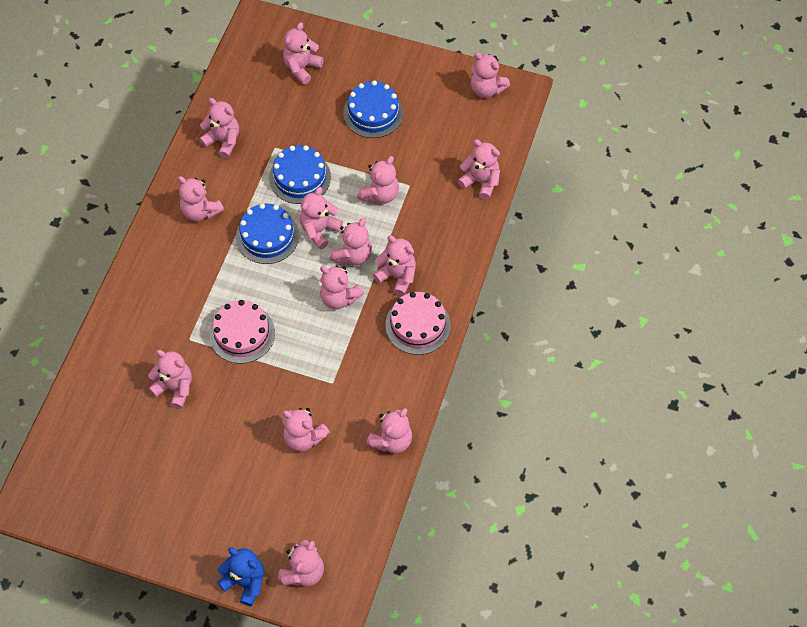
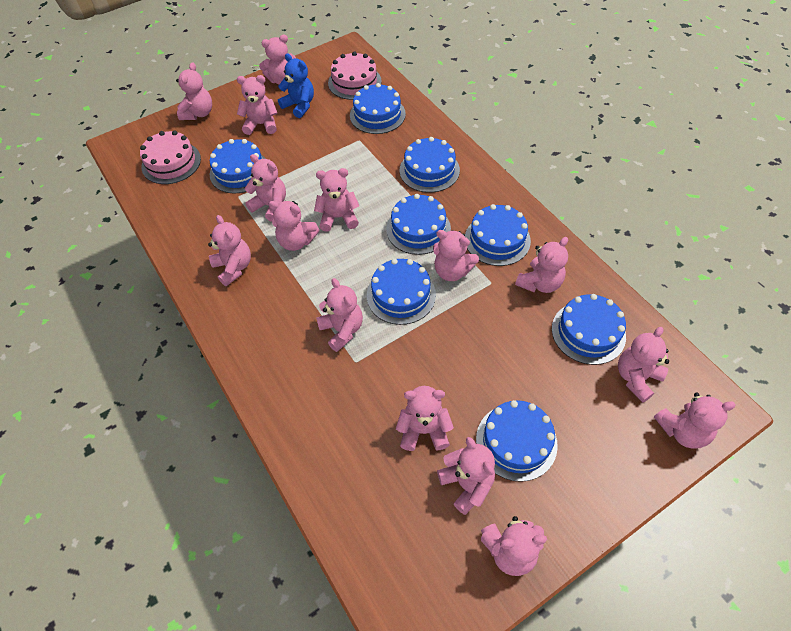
blue cake: [236,203,299,264] [269,145,331,204] [343,80,403,138] = 3 -> [210,139,266,194] [350,83,406,134] [367,258,436,325] [386,194,451,255] [400,137,460,193] [465,204,531,266] [476,400,558,482] [552,294,626,365] = 8
pink teddy bear: [148,350,192,409] [178,176,224,221] [199,98,239,158] [278,540,324,587] [282,408,330,452] [283,22,324,84] [300,187,343,249] [320,266,364,310] [330,218,372,265] [357,156,399,204] [366,408,412,453] [373,236,416,296] [458,140,500,200] [471,52,510,98] = 14 -> [176,62,212,120] [208,215,251,286] [237,75,277,135] [245,154,286,222] [259,35,296,85] [269,201,320,251] [314,168,359,232] [316,278,363,352] [396,386,454,451] [433,230,479,281] [437,437,495,515] [481,516,547,576] [515,237,568,293] [618,327,669,403] [654,393,735,449] = 15

